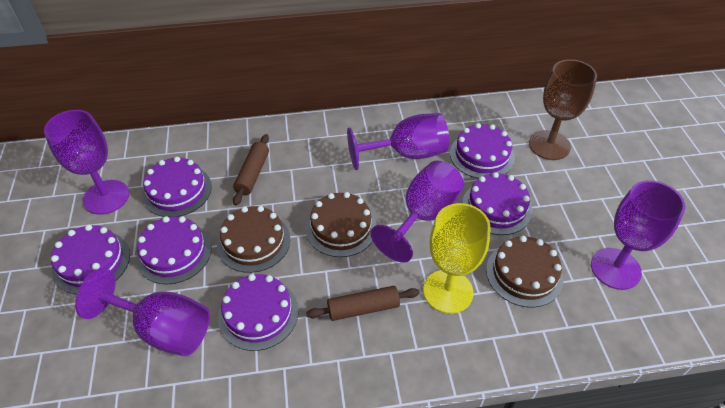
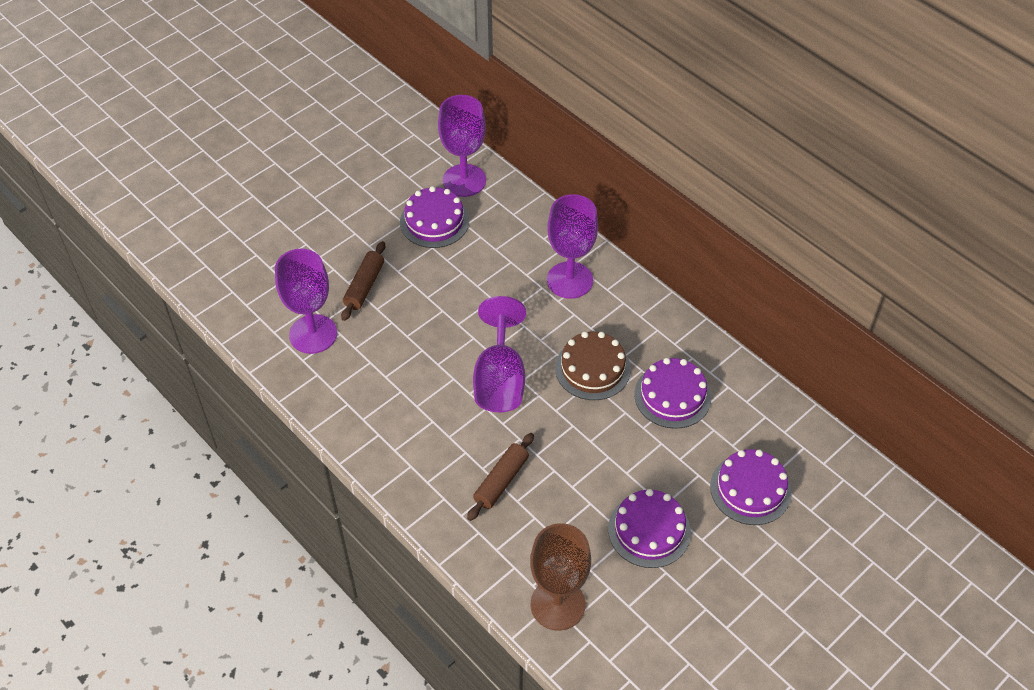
brown cake: [217,206,290,273] [306,192,377,257] [486,236,563,307] = 3 -> [555,332,631,400] = 1
purple cake: [51,224,130,294] [136,216,212,284] [142,157,212,217] [218,274,298,351] [450,123,515,179] [462,172,532,235] = 6 -> [400,186,469,248] [608,489,691,568] [634,358,711,429] [710,449,792,525] = 4
purple goblet: [44,110,129,215] [75,268,210,356] [347,113,449,170] [371,160,464,263] [591,180,686,290] = 5 -> [275,249,337,354] [438,95,486,197] [473,296,526,412] [547,194,598,299] = 4
yellow goblet: [423,203,491,314] = 1 -> none = 0

